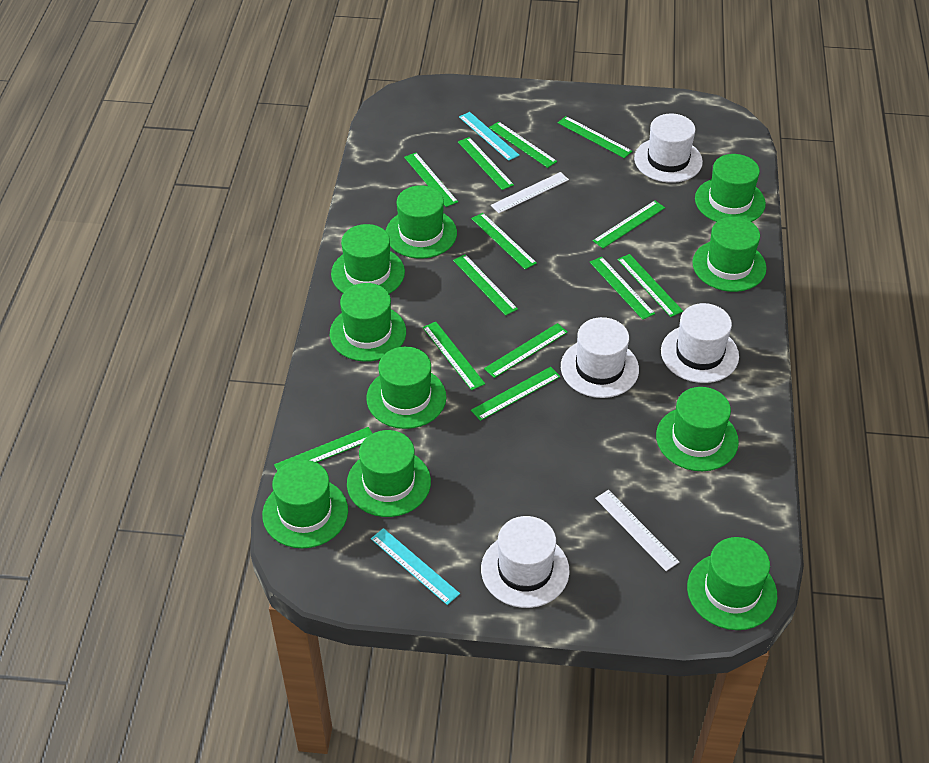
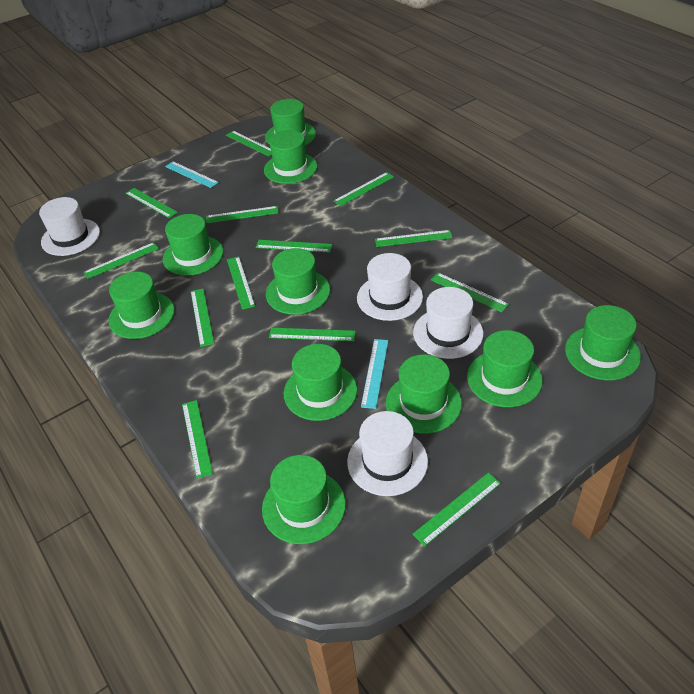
white ruler: [491,172,569,213] [595,490,679,571] = 2 -> none = 0

